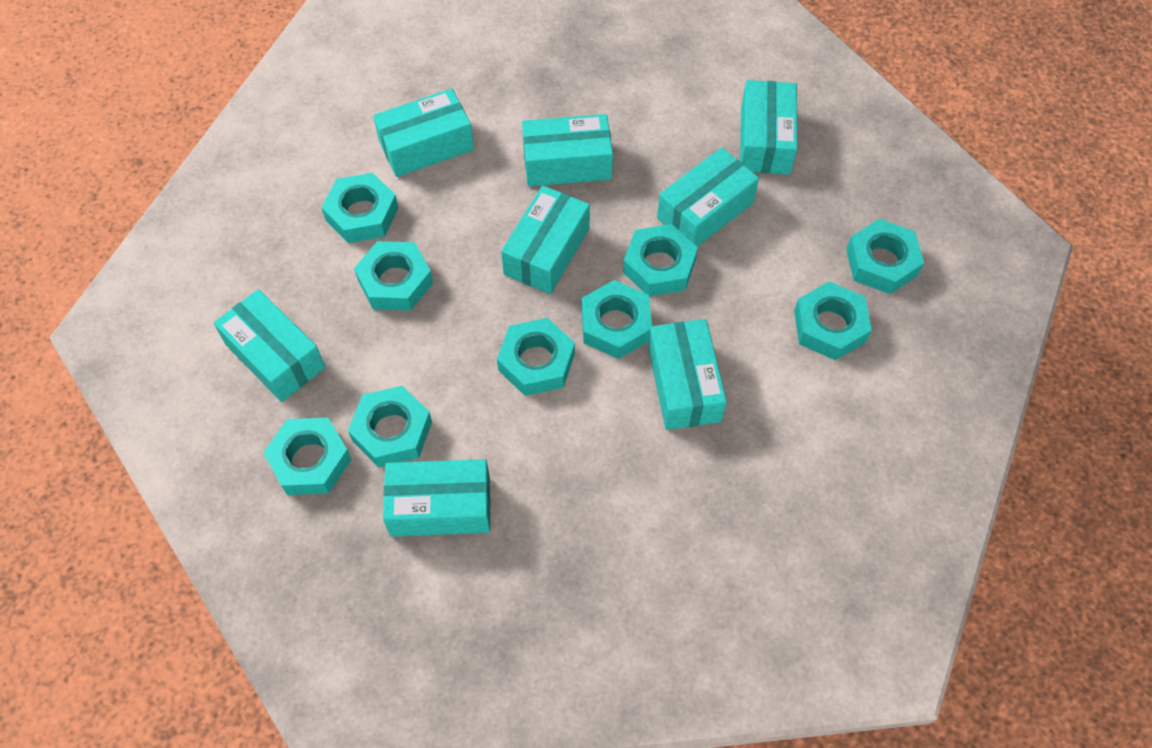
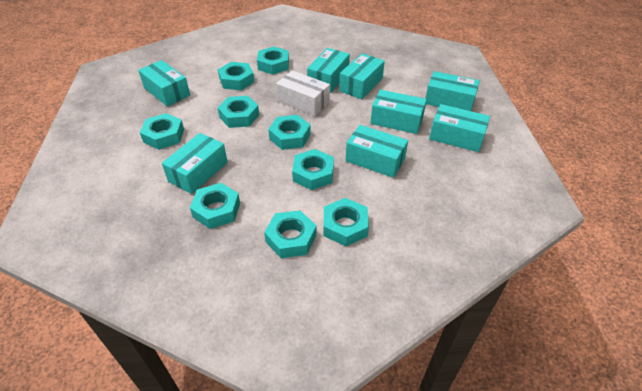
white box: none = 0 -> [276,70,330,116] = 1

